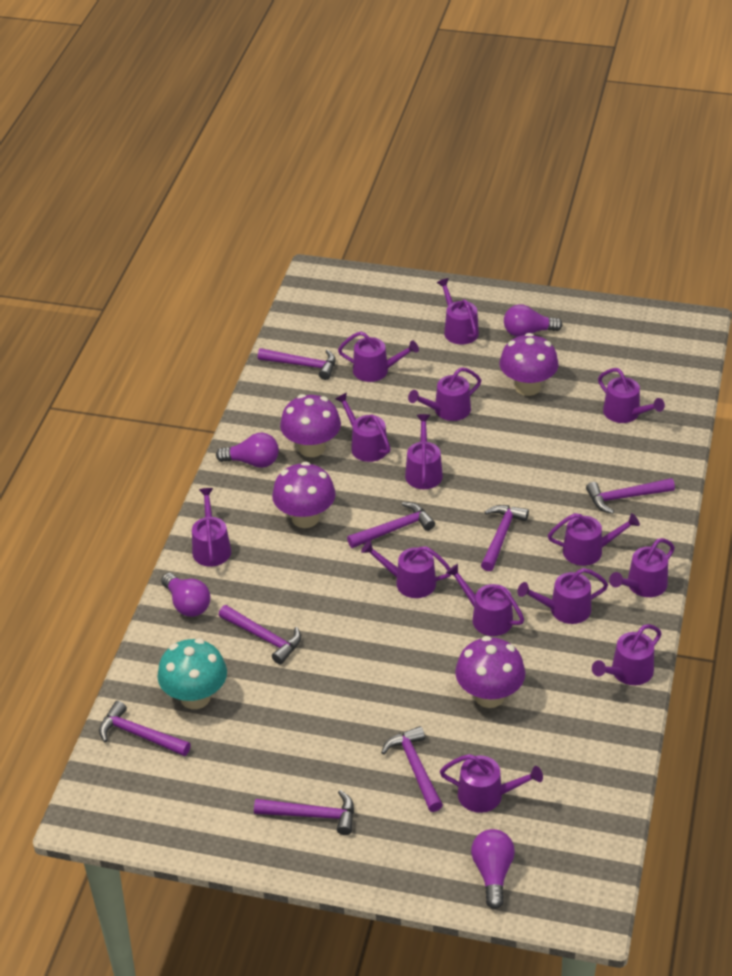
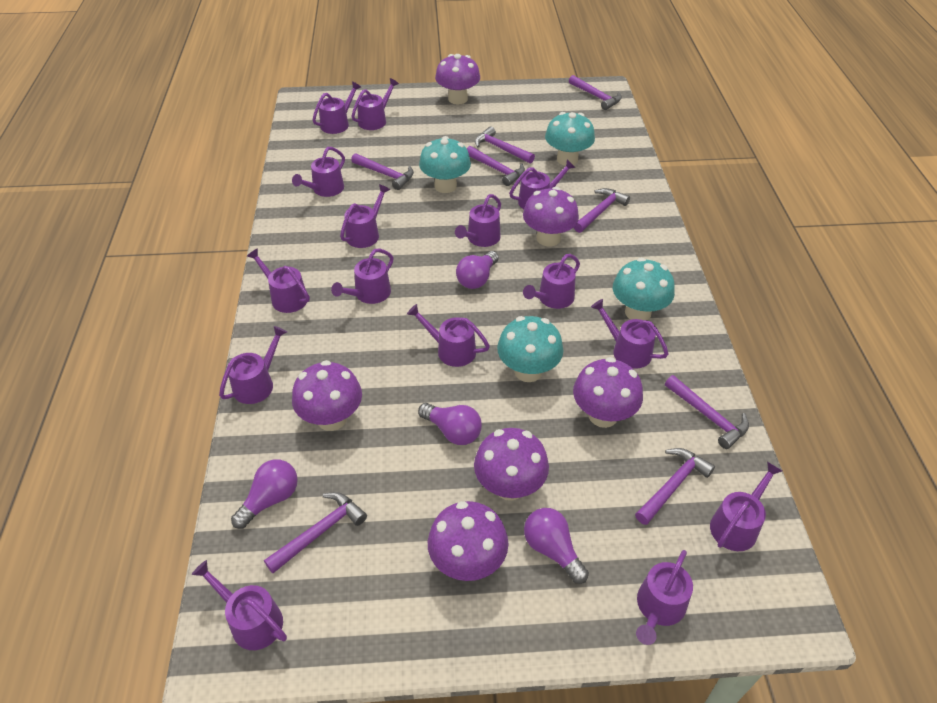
purple mushroom: [272,462,336,528] [280,394,341,457] [455,636,525,708] [499,333,559,396] = 4 -> [292,360,362,431] [428,501,508,581] [435,54,480,105] [474,428,549,501] [523,187,579,247] [573,357,643,428] = 6
purple watering can: [192,488,231,566] [335,393,391,462] [338,331,419,382] [361,541,451,598] [405,414,443,489] [408,367,481,421] [437,278,479,345] [440,754,543,813] [446,564,524,636] [517,568,608,624] [548,513,640,566] [592,624,662,685] [598,368,665,423] [609,538,675,597] = 14 -> [192,560,287,650] [219,326,287,404] [247,248,310,313] [292,147,345,197] [313,81,361,134] [331,248,394,304] [340,184,390,248] [351,78,399,130] [407,304,490,367] [455,194,501,247] [509,160,575,209] [523,254,580,309] [591,299,669,369] [636,550,693,645] [710,462,782,551] = 15
turquoise mushroom: [157,638,227,709] = 1 -> [419,136,471,193] [497,316,563,382] [545,112,595,166] [613,258,675,320] = 4

